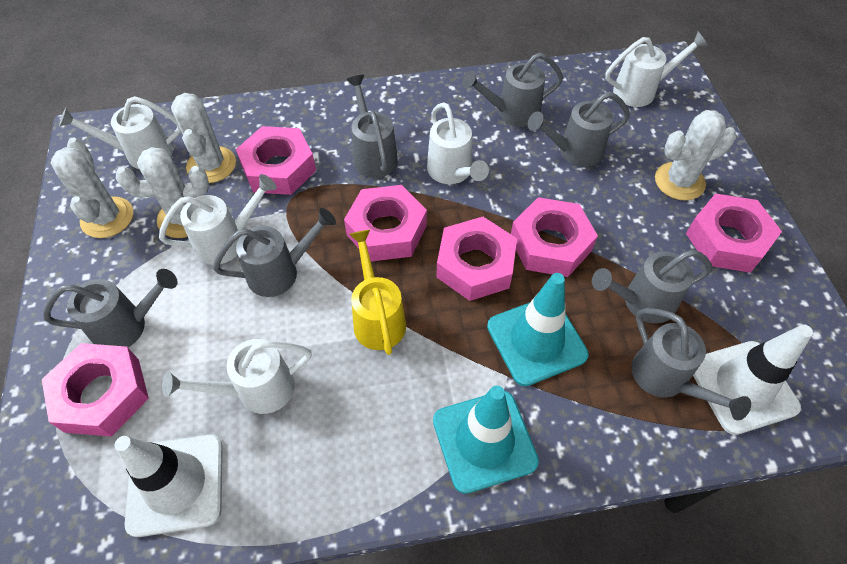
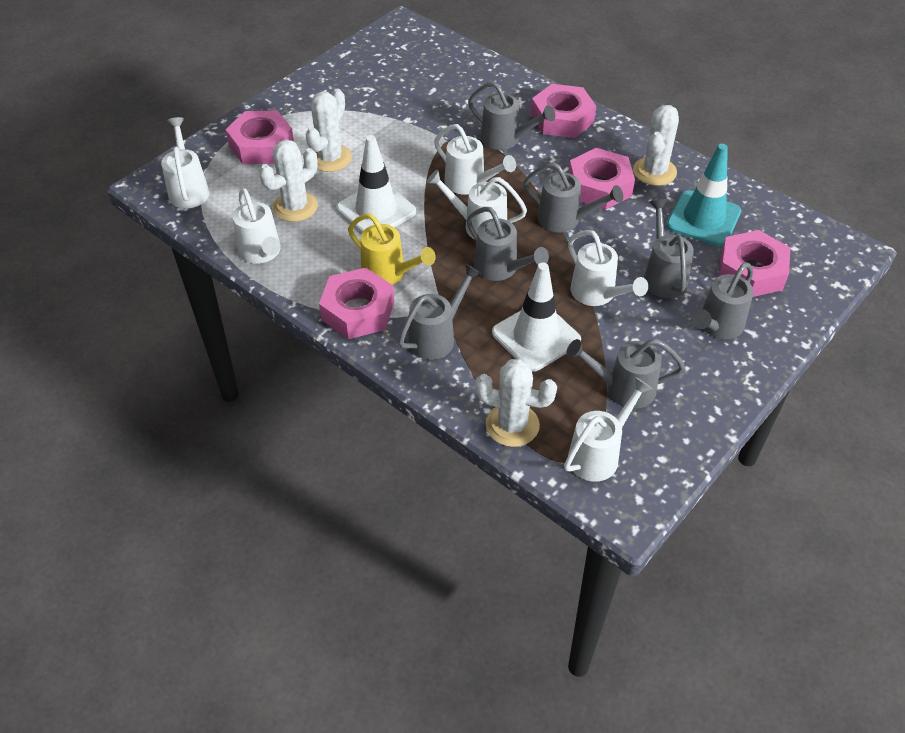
pink nut: [42,343,149,437] [236,126,316,195] [344,185,427,262] [436,217,517,301] [511,197,598,277] [686,193,782,273] = 6 -> [225,111,294,164] [319,268,394,339] [531,84,596,138] [569,148,635,210] [718,230,790,297] = 5
turquoise traffic cone: [433,386,539,494] [487,273,589,386] = 2 -> [667,144,741,246] = 1
white watering can: [59,96,181,169] [159,174,277,265] [162,339,312,414] [427,102,489,184] [605,32,708,107] = 5 -> [161,117,210,209] [233,188,281,264] [426,169,527,240] [434,124,516,195] [564,377,653,482] [568,230,648,306] = 6

